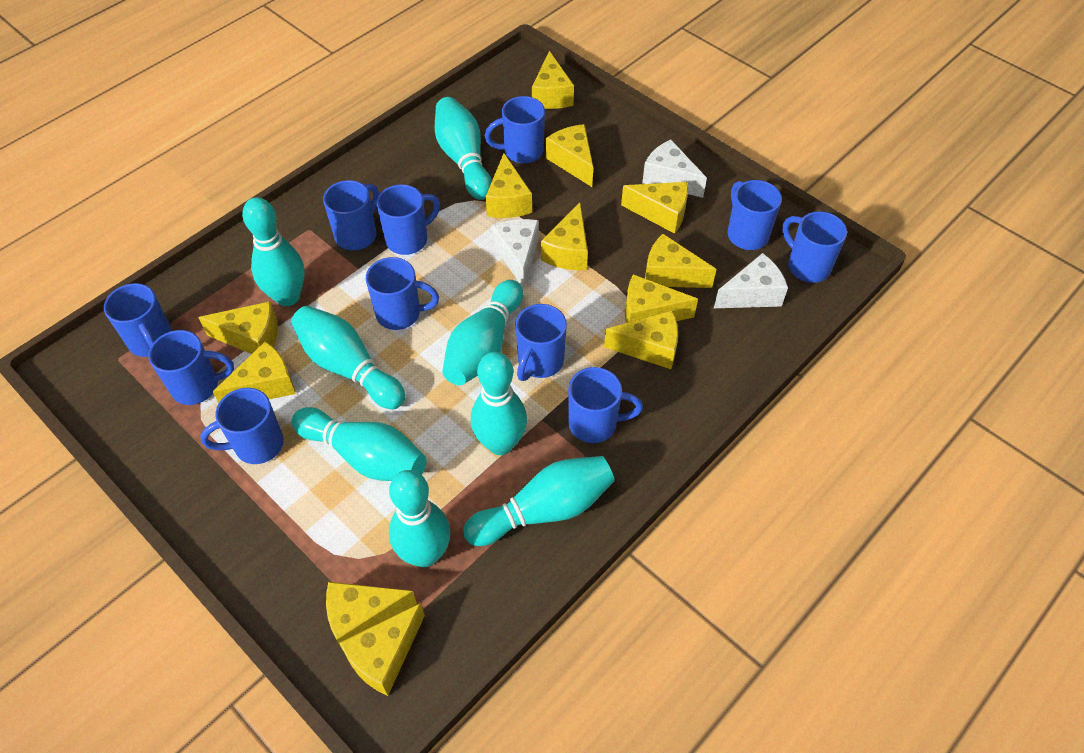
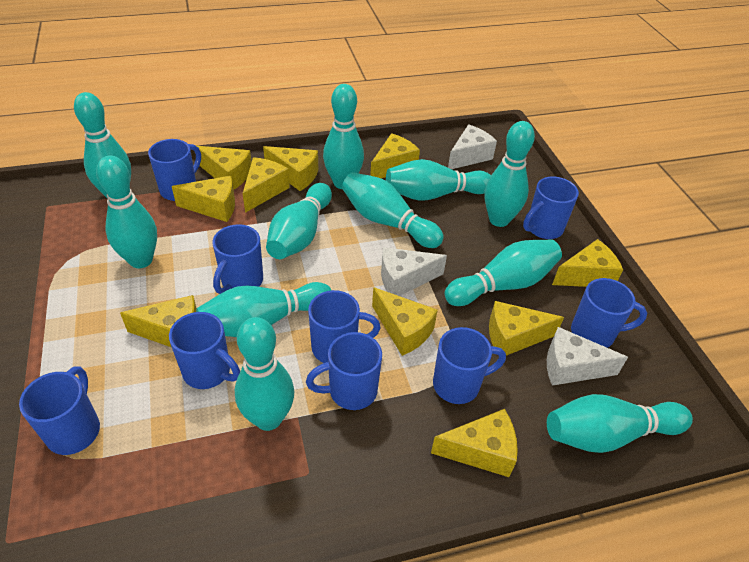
blue mug: [104,283,172,357] [148,330,234,405] [200,388,284,464] [323,180,379,250] [366,257,439,330] [376,184,440,255] [485,96,545,163] [515,304,567,381] [568,367,643,443] [727,180,782,250] [783,211,847,283] = 11 -> [19,366,100,455] [148,139,201,201] [169,312,240,389] [212,224,263,294] [306,332,382,410] [308,290,381,363] [433,327,506,404] [523,177,579,239] [571,278,647,348] = 9
turquoise bowling pin: [242,197,305,306] [291,306,405,409] [292,407,427,481] [389,470,450,567] [435,97,492,200] [442,280,523,385] [463,456,615,546] [471,352,527,455] = 8 -> [74,92,131,199] [96,155,157,268] [196,282,332,337] [235,317,294,431] [266,183,332,259] [323,84,364,189] [342,172,444,248] [386,159,491,201] [444,240,562,306] [485,121,535,227] [547,394,693,453] = 11
yellow cheese: [198,301,278,354] [213,341,296,403] [326,582,417,652] [339,603,425,696] [486,153,532,218] [532,51,574,109] [541,202,588,270] [546,124,593,187] [604,310,678,369] [621,182,688,234] [625,274,698,323] [645,234,716,288] = 12 -> [120,295,196,347] [172,176,235,222] [197,146,252,190] [243,157,290,213] [263,146,318,191] [370,133,420,178] [372,287,438,356] [431,409,518,477] [489,301,564,356] [552,239,623,287] = 10

